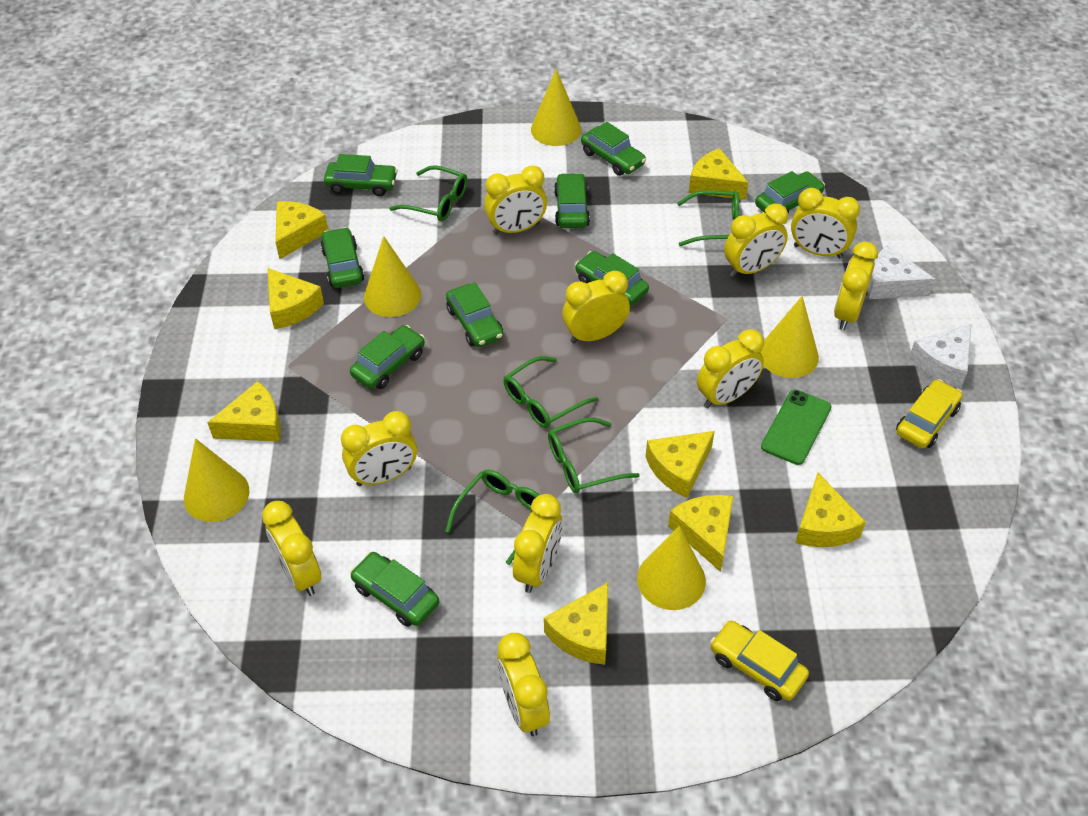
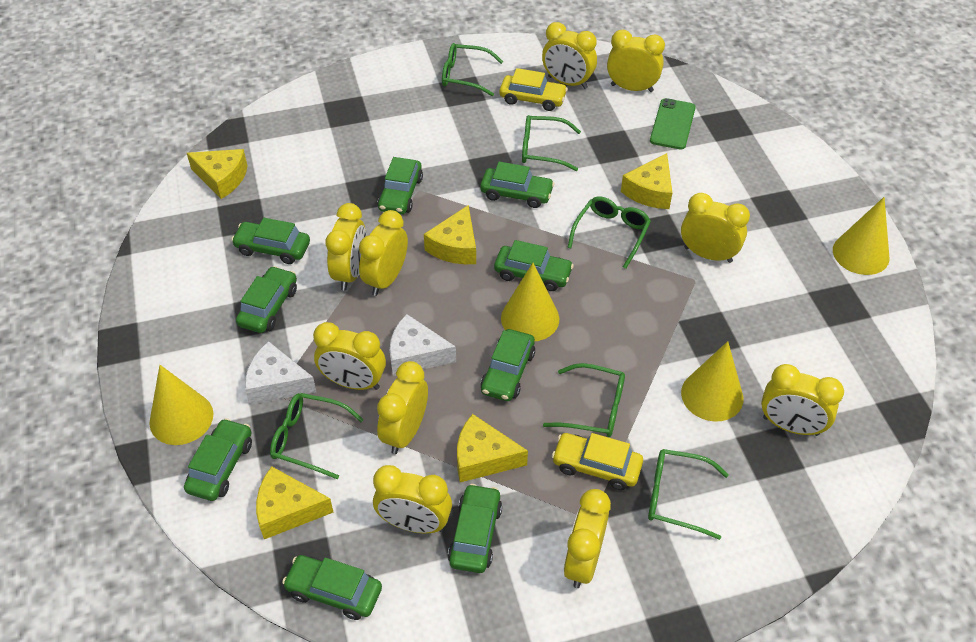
green glasses: [389,165,468,221] [445,470,539,565] [504,356,598,428] [548,418,640,494] [677,190,740,246] = 5 -> [270,393,364,479] [442,43,503,96] [522,115,581,171] [543,363,625,437] [567,196,651,269] [648,449,729,540] = 6
yellow cheese: [207,381,281,442] [267,268,324,329] [275,201,328,259] [544,582,608,665] [646,431,715,498] [668,495,733,572] [689,148,749,200] [795,472,866,547] = 8 -> [187,149,248,199] [256,466,333,539] [424,205,476,264] [457,414,528,482] [621,153,672,209] = 5
yellow cone: [184,438,249,522] [364,236,421,317] [531,69,581,146] [637,526,706,610] [761,296,819,378] = 5 -> [149,365,213,445] [501,263,559,341] [681,341,743,422] [833,197,890,275] = 4

